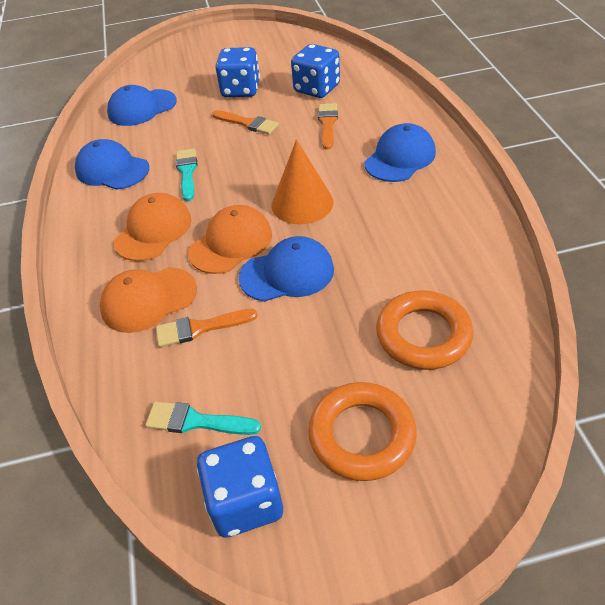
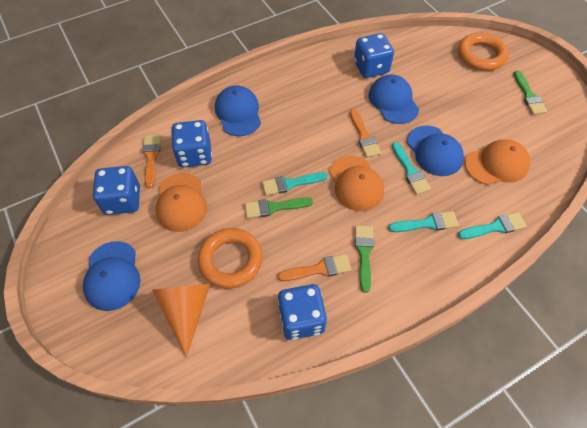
blue dice: [197,436,283,538] [215,47,260,97] [291,44,340,98] = 3 -> [93,166,140,215] [171,120,212,168] [278,284,327,340] [354,33,394,78] = 4
green brush: none = 0 -> [245,198,313,219] [355,225,374,293] [514,70,547,115] = 3
turquoise brush: [145,401,261,435] [176,149,197,201] = 2 -> [262,172,328,196] [388,211,459,232] [392,142,431,194] [458,212,527,239] = 4

